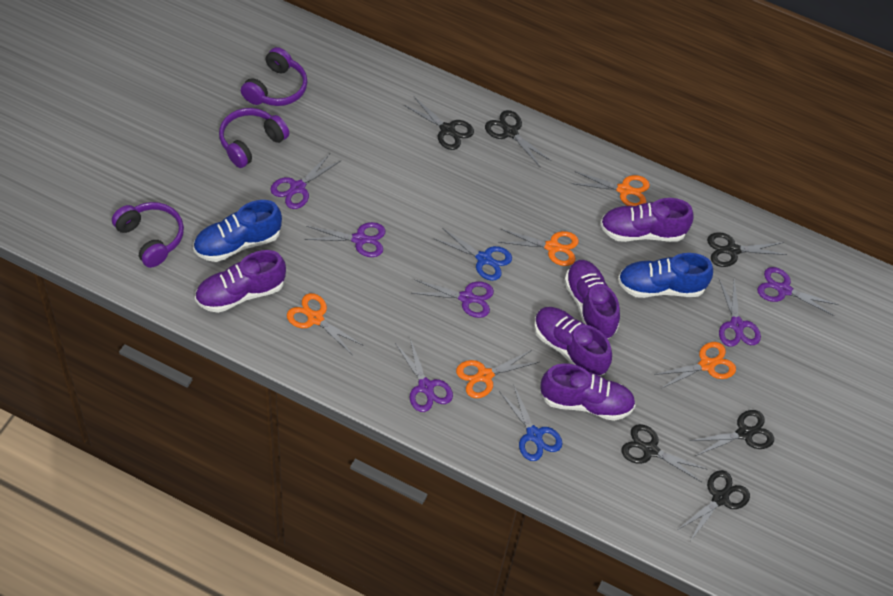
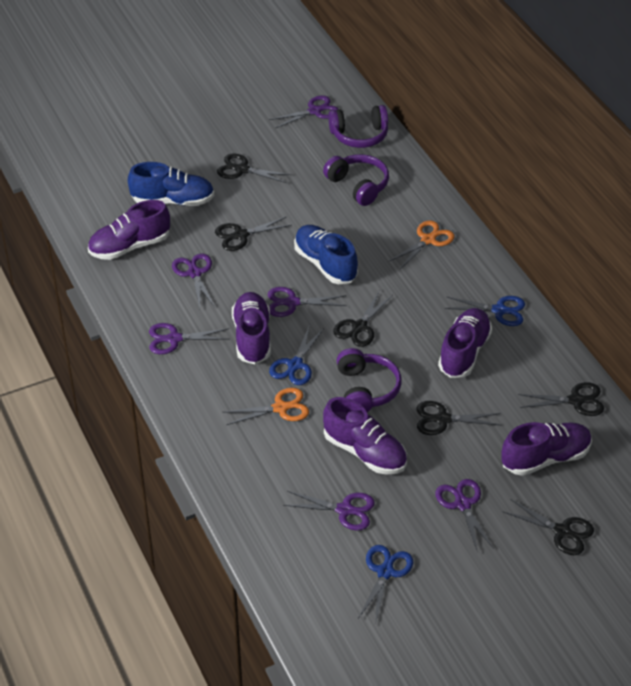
blue scissors: [433,227,512,281] [499,384,563,461] = 2 -> [269,325,324,385] [358,545,413,624] [444,296,525,326] = 3
orange scissors: [287,293,364,354] [456,349,539,398] [499,229,579,266] [572,171,650,206] [654,342,736,388] = 5 -> [224,388,309,425] [390,220,455,269] = 2

